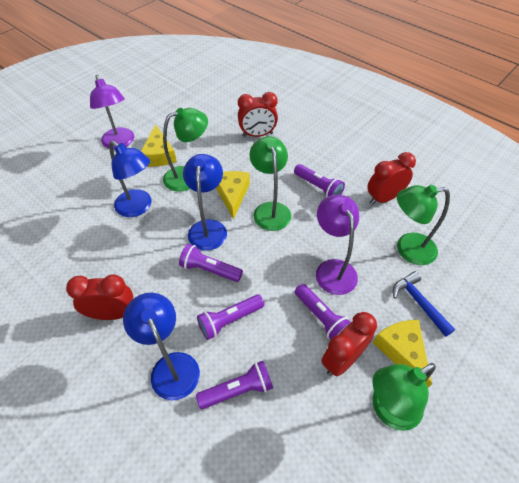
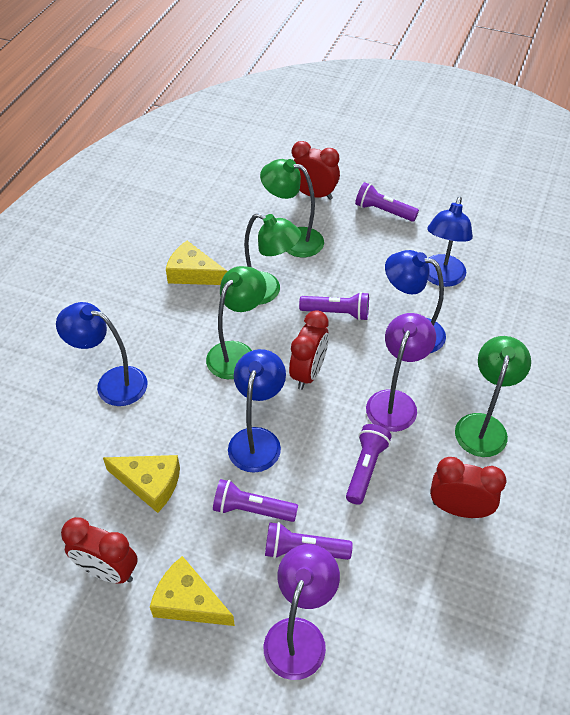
blue hammer: [393,271,455,337] = 1 -> none = 0
blue lamp: [109,140,152,217] [123,292,200,401] [183,154,227,251] = 3 -> [56,302,147,406] [228,349,286,473] [385,250,446,353] [427,197,473,287] = 4

